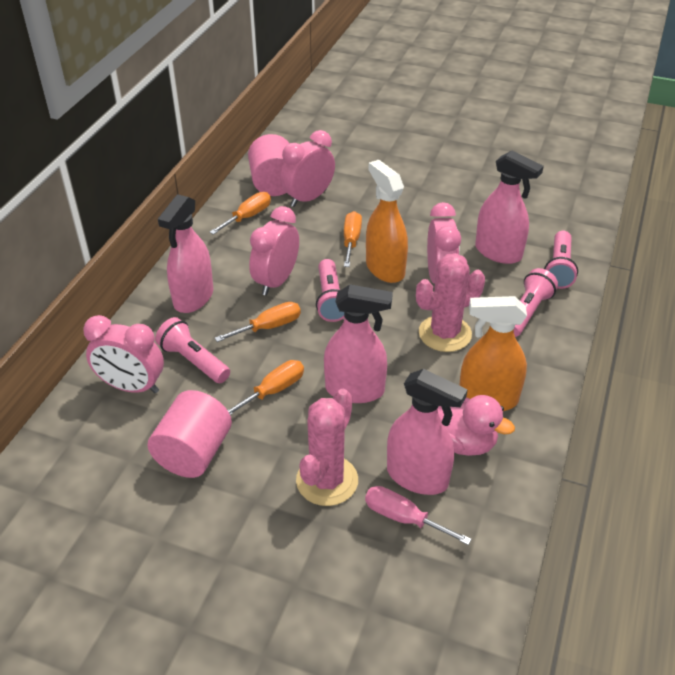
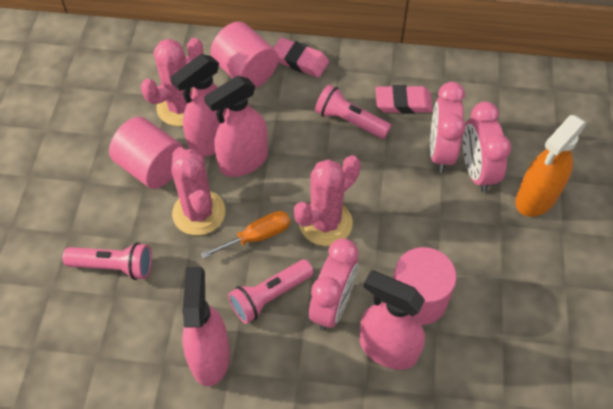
orange screwdriver: [210,192,271,235] [215,302,301,342] [228,360,304,415] [344,211,362,267] = 4 -> [201,211,290,259] = 1
orange spray bottle: [366,160,408,283] [459,296,527,411] = 2 -> [515,115,587,217] = 1
pink cactus: [296,389,358,506] [416,253,485,352] = 2 -> [141,38,203,126] [171,147,225,235] [294,155,361,246] = 3
pink clock: [83,315,164,393] [249,206,299,296] [280,130,335,207] [427,202,461,284] = 4 -> [309,239,358,331] [430,82,466,172] [463,101,511,193] = 3
pink cylinder: [148,390,232,478] [248,134,290,196] = 2 -> [109,117,184,189] [210,22,278,88] [393,247,457,325] = 3
pink duck: [438,395,515,456] = 1 -> none = 0
pink eraser: none = 0 -> [274,37,329,78] [375,85,433,114] = 2
pink flashlight: [155,317,230,383] [316,259,345,322] [514,268,558,337] [544,231,578,289] = 4 -> [62,243,152,280] [228,259,314,324] [315,84,391,139] = 3
pink screwdriver: [365,486,471,545] = 1 -> none = 0

